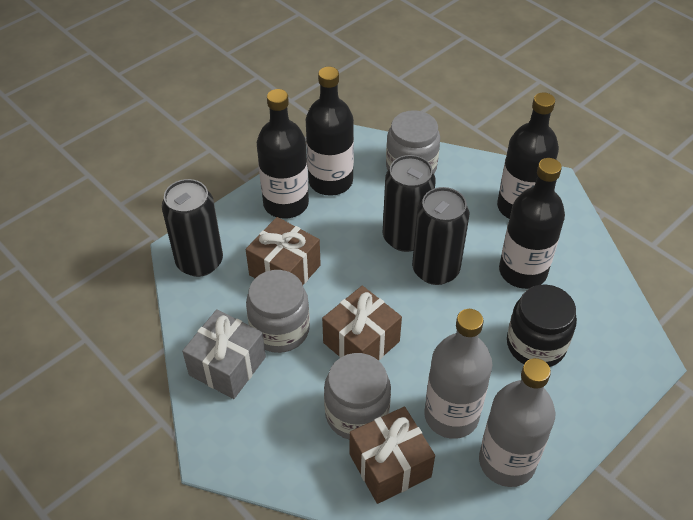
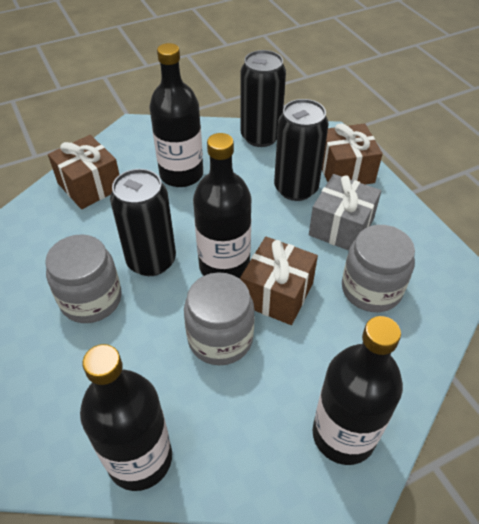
black jar: [507,284,577,367] = 1 -> none = 0
grey bottle: [424,309,492,439] [479,358,555,487] = 2 -> none = 0

